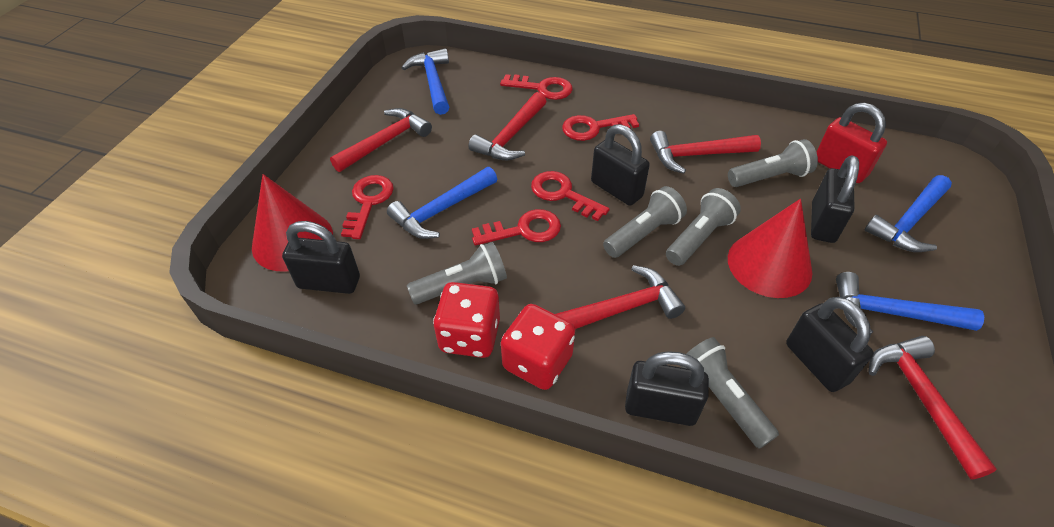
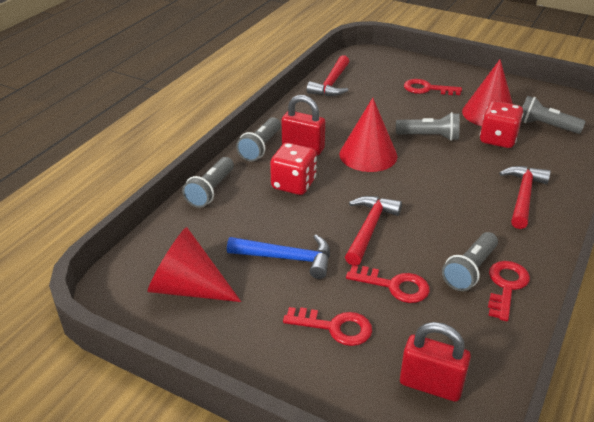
black padlock: [282,221,360,294] [591,124,650,206] [625,351,709,426] [786,297,874,392] [811,155,859,243] = 5 -> none = 0
blue hammer: [387,167,497,239] [402,48,449,115] [836,272,984,334] [865,175,952,252] = 4 -> [227,235,330,279] = 1
red cone: [252,174,333,271] [728,199,813,298] = 2 -> [148,227,241,302] [339,98,397,172] [462,60,513,126] = 3
red hammer: [330,108,432,172] [468,92,547,160] [556,265,685,329] [650,131,761,174] [869,336,997,479] = 5 -> [307,55,349,96] [345,196,402,266] [499,166,551,229] = 3
red key: [341,175,394,239] [472,209,561,245] [500,74,573,100] [531,171,610,221] [562,114,639,141] = 5 -> [283,307,372,346] [346,265,430,303] [404,79,462,95] [488,261,530,321] = 4
red padlock: [817,103,887,183] = 1 -> [282,95,325,155] [400,322,471,402] = 2

